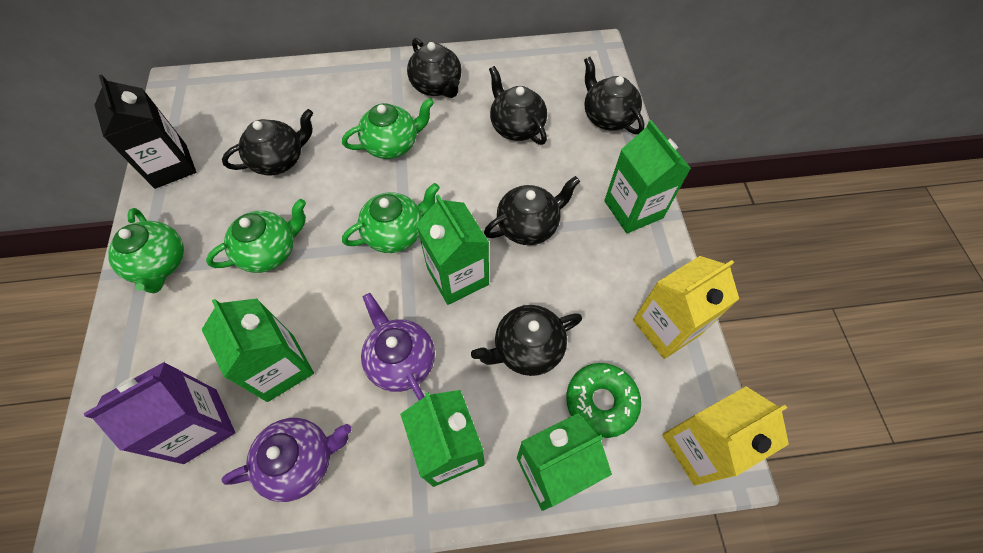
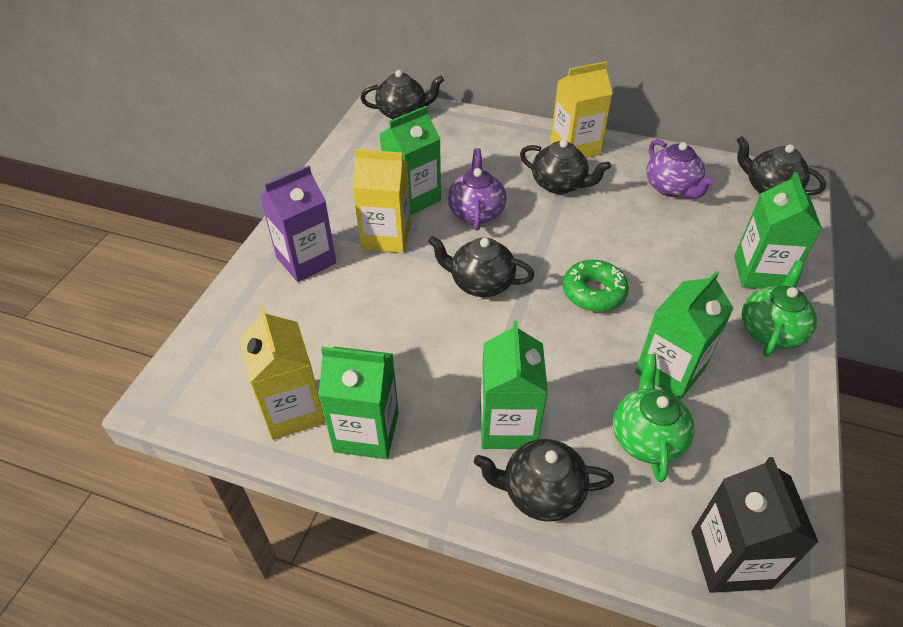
black teapot: [222,109,313,175] [407,38,461,98] [471,305,582,376] [484,176,580,245] [489,66,547,145] [584,57,644,134] = 6 -> [361,70,444,120] [428,236,534,297] [474,439,614,522] [520,139,611,194] [737,136,826,195] = 5
green teapot: [108,208,184,293] [206,199,306,273] [342,98,434,159] [342,183,440,253] = 4 -> [613,354,695,482] [742,261,817,357] = 2
yellow carton: [633,256,739,359] [662,386,789,486] = 2 -> [239,307,325,440] [352,149,411,253] [550,61,613,158] = 3

